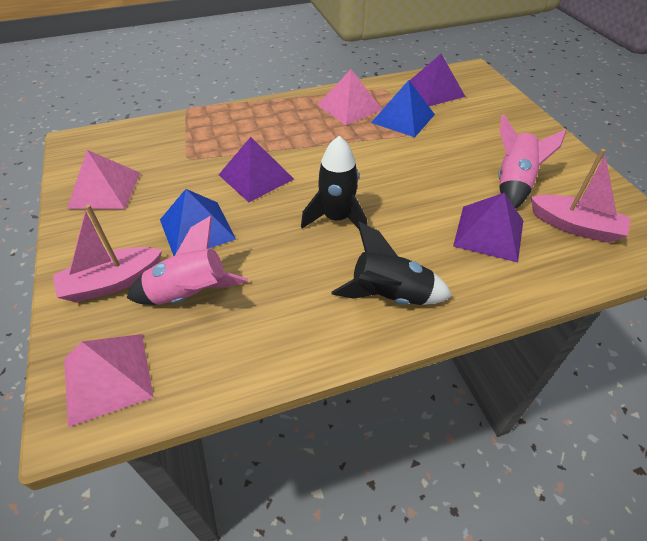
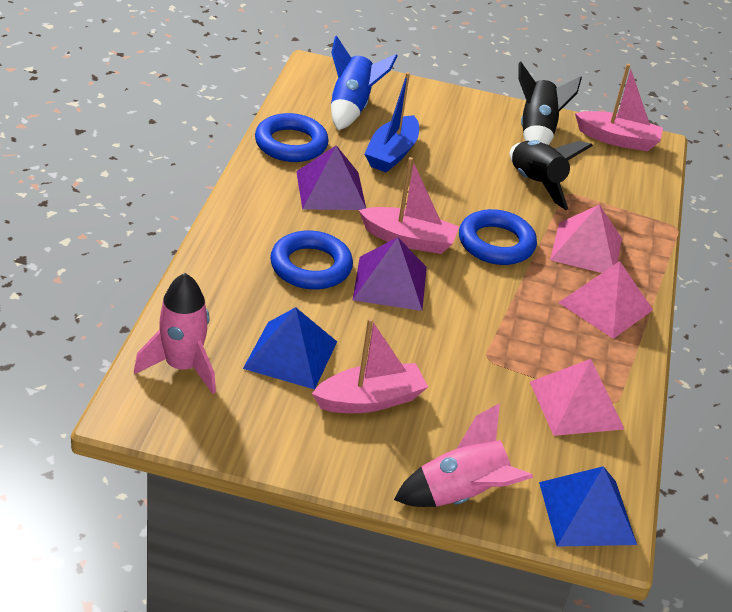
blue boat: none = 0 -> [364,72,419,173] = 1
blue ring: none = 0 -> [255,113,329,162] [270,230,353,290] [459,209,537,265] = 3
blue rocket: none = 0 -> [331,36,397,130] = 1
pink boat: [53,204,162,302] [531,149,631,243] = 2 -> [312,318,428,413] [359,157,459,254] [575,64,663,151] = 3
purple pyramid: [219,137,294,202] [410,54,466,106] [453,193,523,262] = 3 -> [296,145,366,210] [353,237,427,311] = 2

